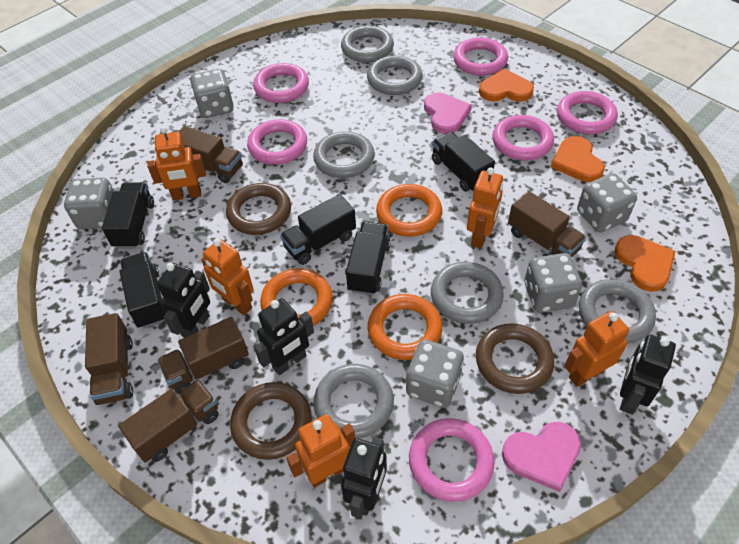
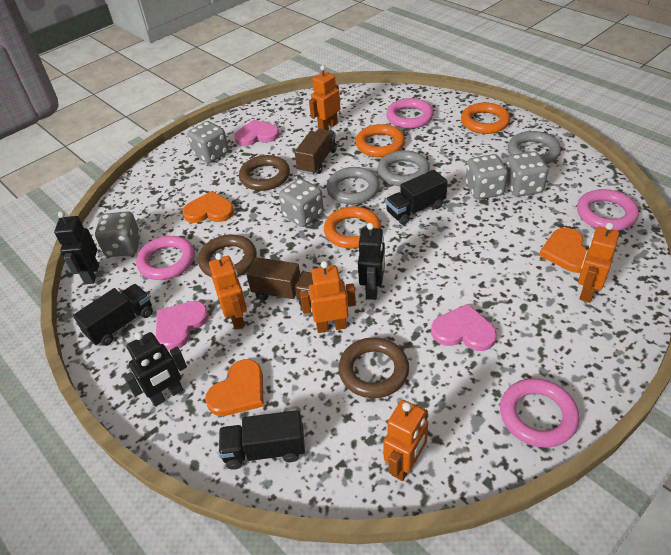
black robot: [157,263,210,338] [254,298,314,375] [341,437,387,519] [620,334,676,415] = 4 -> [54,211,99,284] [123,332,187,407] [358,223,385,300] = 3
black truck: [102,182,154,249] [119,252,165,328] [280,194,356,265] [346,222,390,295] [432,132,495,192] = 5 -> [73,284,153,346] [219,410,305,470] [385,170,448,225] = 3
brown truck: [85,313,133,405] [119,379,219,463] [157,317,249,394] [178,126,243,183] [508,191,586,257] = 5 -> [247,257,313,306] [295,129,337,175] = 2
grey ring: [313,131,375,178] [313,364,394,439] [341,26,394,63] [367,55,423,95] [431,262,504,324] [579,279,656,344] = 6 -> [327,167,380,204] [377,150,430,186] [508,131,561,164] = 3
pink heart: [424,93,472,134] [502,422,581,492] = 2 -> [156,301,209,350] [234,119,280,146] [431,304,497,351] = 3
pink ring: [247,119,307,165] [253,63,309,103] [409,418,495,502] [453,37,508,76] [492,115,554,160] [557,91,618,135] = 6 -> [136,236,195,280] [386,98,434,129] [500,378,579,448] [577,189,639,231] = 4

